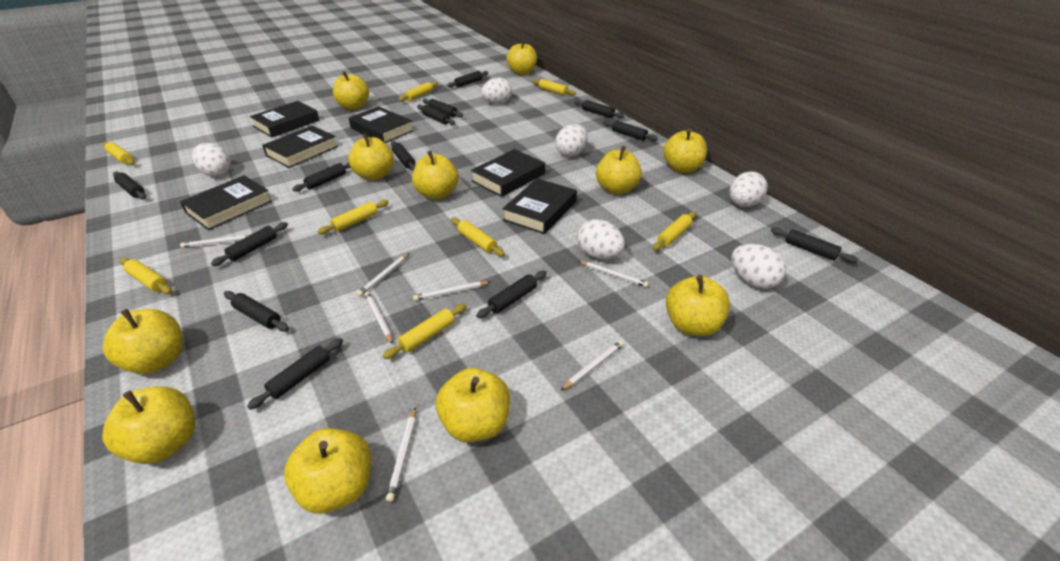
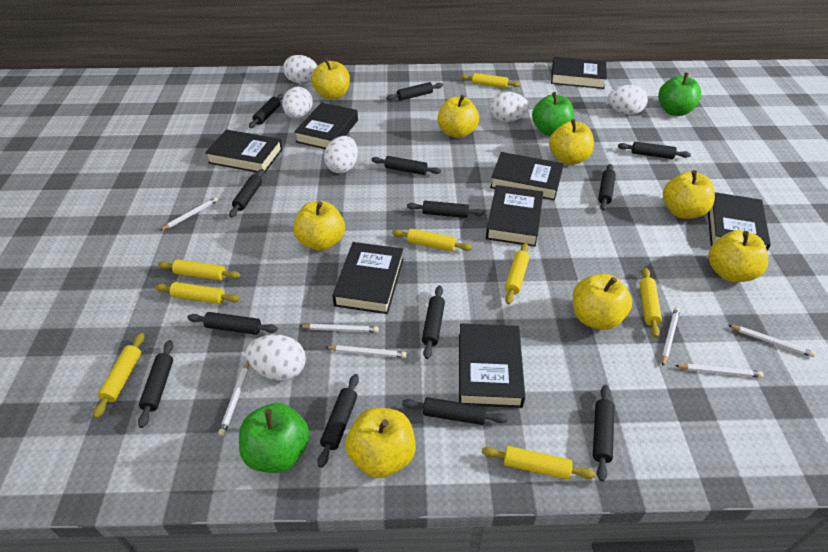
black book: [180,175,272,230] [250,101,320,138] [262,126,338,168] [349,106,414,143] [471,149,545,197] [502,178,577,234] = 6 -> [205,130,283,174] [294,103,358,149] [332,242,403,314] [459,324,525,408] [486,185,543,247] [490,152,564,200] [551,57,607,89] [708,192,771,251] = 8
green apple: none = 0 -> [239,403,310,473] [532,92,574,136] [658,72,701,116] = 3
yellow apple: [103,309,183,374] [103,386,195,464] [284,428,371,514] [333,71,369,110] [348,133,394,180] [412,150,458,199] [436,368,510,442] [506,40,537,75] [596,146,642,194] [663,128,707,173] [666,275,730,336] = 11 -> [293,201,345,251] [311,58,350,100] [345,408,416,478] [437,95,479,138] [549,119,594,165] [573,274,632,330] [663,170,715,219] [708,230,768,282] = 8

